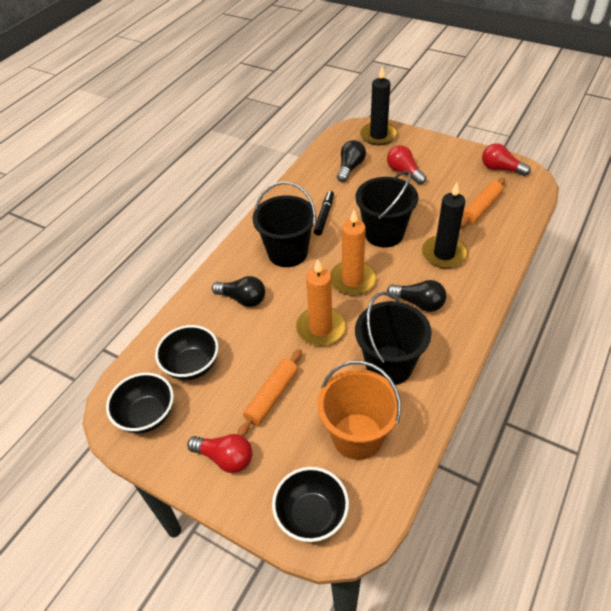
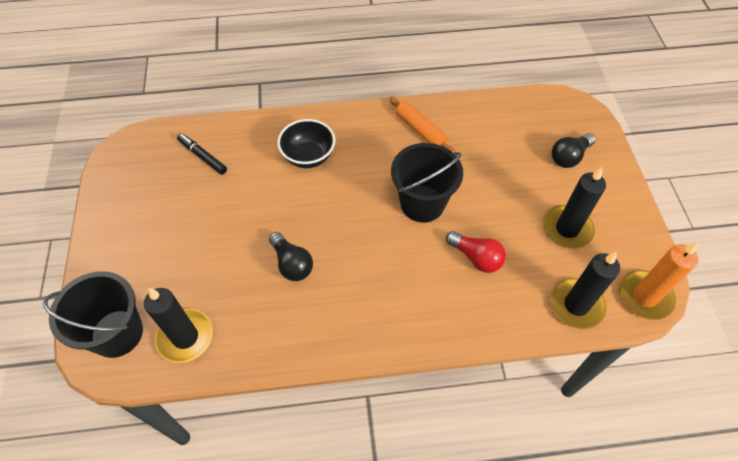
black bowl: [106,372,174,434] [155,325,219,380] [272,467,349,542] = 3 -> [277,119,335,168] = 1
black bucket: [252,182,316,267] [355,292,432,385] [356,170,418,247] = 3 -> [43,271,143,358] [391,143,463,222] = 2
black candle: [360,66,398,145] [422,183,468,269] = 2 -> [144,288,213,363] [543,167,606,249] [550,251,620,329] = 3
black light bulb: [212,276,265,307] [337,140,366,182] [387,280,446,312] = 3 -> [269,232,313,281] [552,133,596,168] = 2
orange bucket: [317,361,401,460] = 1 -> none = 0
orange candle: [296,259,346,346] [330,210,377,296] = 2 -> [619,242,699,320] = 1
orange rolling pin: [237,349,302,436] [460,178,505,228] = 2 -> [389,96,456,153] = 1
red light bulb: [187,434,253,473] [387,145,427,184] [482,143,531,176] = 3 -> [446,231,506,273] = 1

